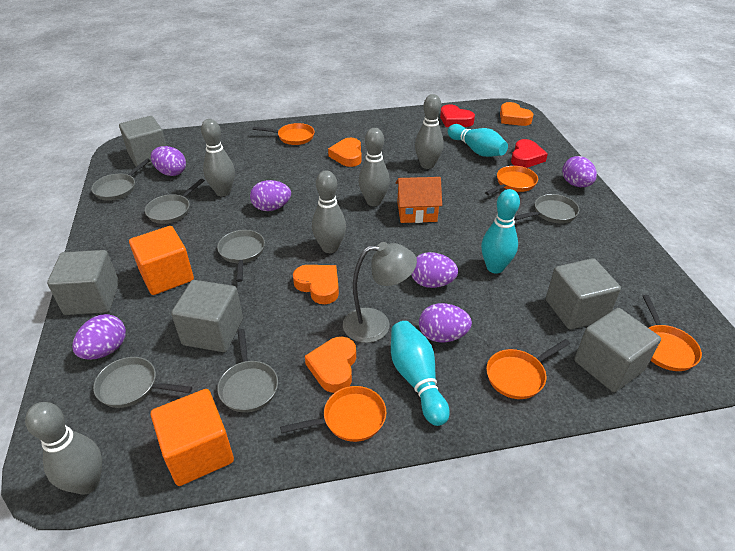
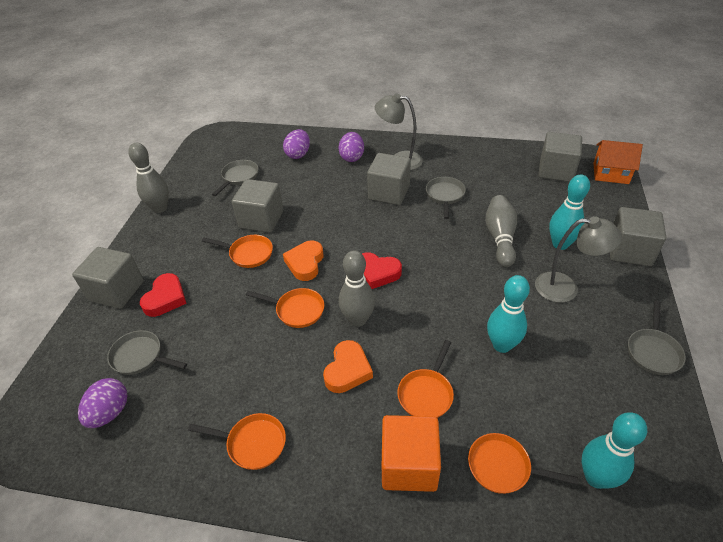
grey bowling pin: [25,402,102,495] [201,119,235,196] [312,170,346,253] [359,128,390,206] [415,94,444,169] = 5 -> [128,143,169,213] [339,250,375,327] [485,195,517,267] = 3
grey lamp: [343,242,417,343] = 1 -> [375,93,423,170] [535,216,622,303] = 2
grey pan: [91,159,151,201] [93,357,192,408] [145,179,205,224] [217,230,265,282] [217,329,278,413] [514,194,579,223] = 6 -> [107,330,187,375] [212,160,258,196] [426,177,466,219] [628,300,686,375] = 4
orange cube: [129,226,194,295] [151,389,234,486] = 2 -> [382,415,441,492] = 1
orange heart: [293,265,339,304] [305,337,356,393] [328,138,361,167] [500,102,534,126] = 4 -> [283,241,323,281] [323,340,373,393] = 2
purple egg: [72,314,126,360] [151,146,186,176] [250,180,291,211] [411,252,458,288] [419,303,472,342] [562,156,597,187] = 6 -> [78,378,127,428] [283,129,310,159] [338,132,364,162] = 3

